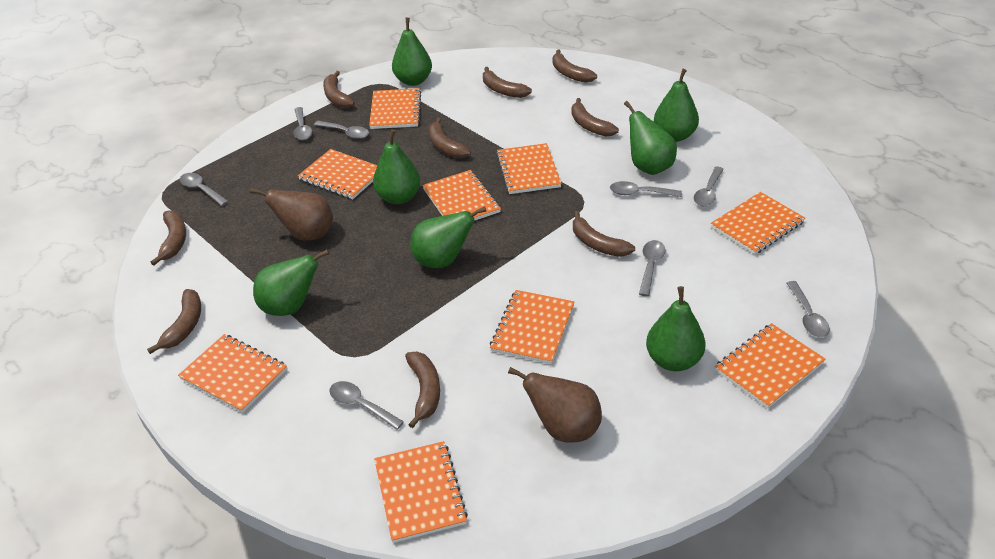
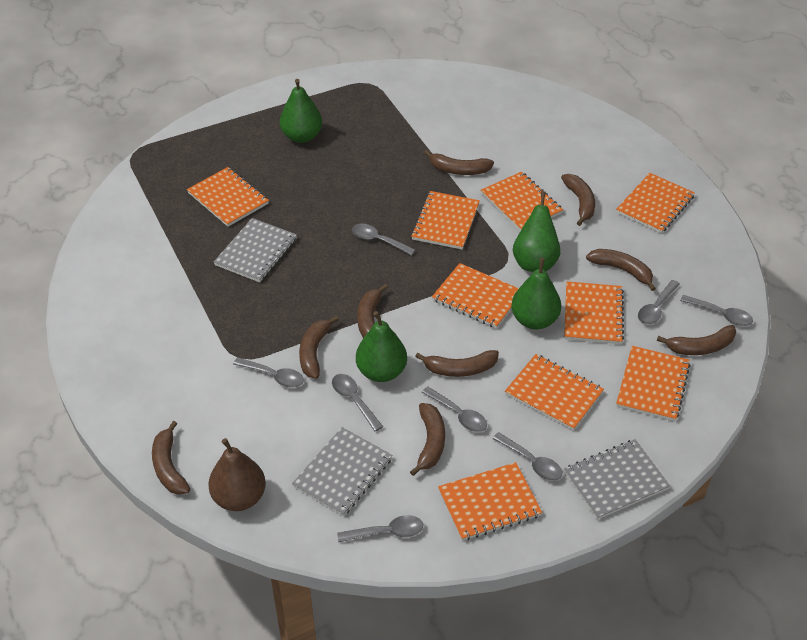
brown pear: [250,188,333,241] [508,367,602,443] = 2 -> [208,438,266,511] = 1
green pear: [253,249,329,316] [373,129,420,204] [392,18,432,86] [410,206,486,268] [624,101,677,175] [646,286,706,371] [654,69,699,142] = 7 -> [280,79,322,143] [356,311,407,382] [511,258,561,330] [513,191,561,272] = 4
grey notebook: none = 0 -> [214,218,297,282] [292,427,392,516] [564,439,670,520] = 3

